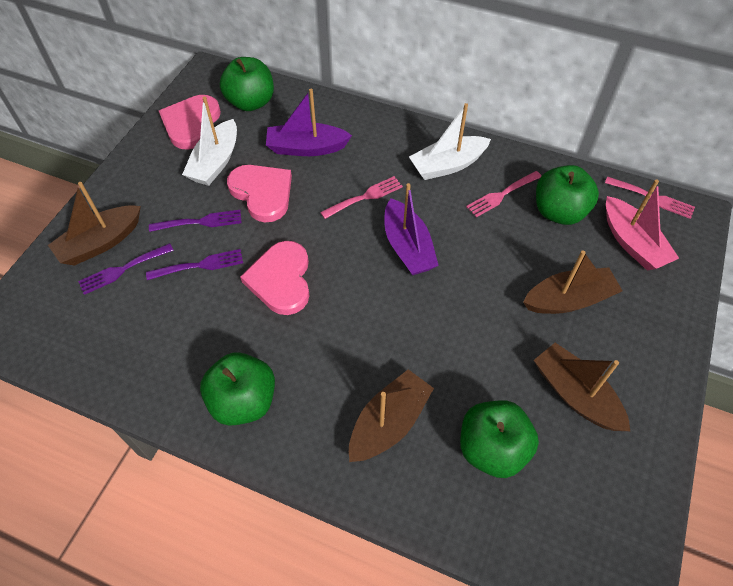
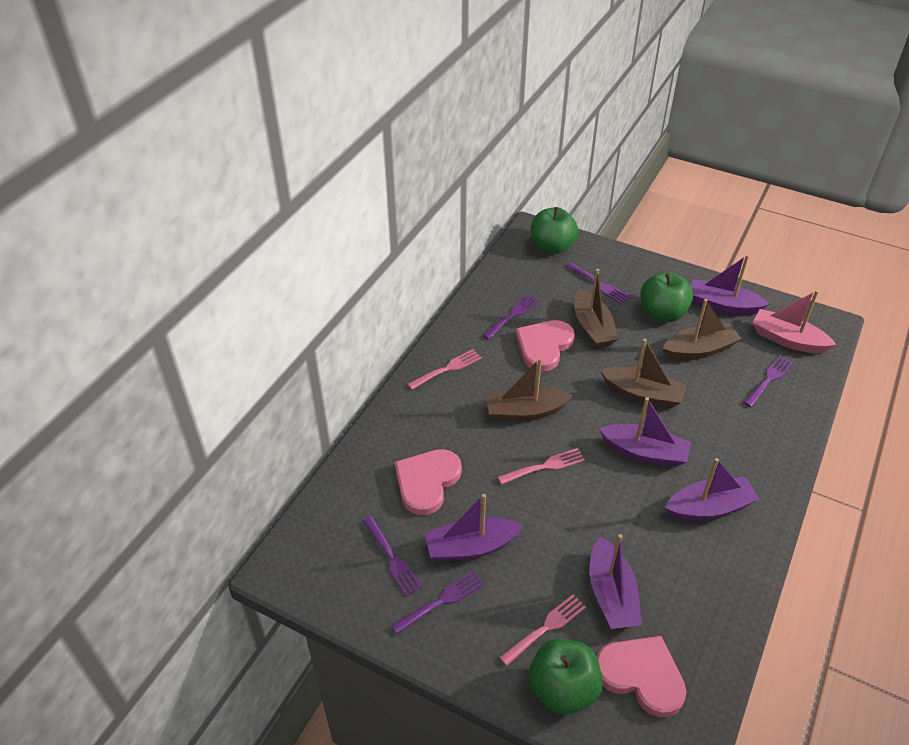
green apple: [200,352,275,426] [220,57,274,111] [460,400,539,478] [536,165,599,225] = 4 -> [528,639,603,715] [531,207,578,254] [640,272,693,322] = 3
purple boat: [266,89,352,156] [384,183,439,275] = 2 -> [424,494,523,561] [589,534,642,629] [599,397,691,467] [665,458,759,520] [691,255,769,315] = 5
purple fork: [78,243,174,295] [146,249,243,280] [149,210,242,232] = 3 -> [363,516,422,597] [391,571,484,634] [483,294,539,340] [566,263,630,304] [743,356,793,407] = 5
white boat: [182,96,237,186] [409,103,491,180] = 2 -> none = 0

